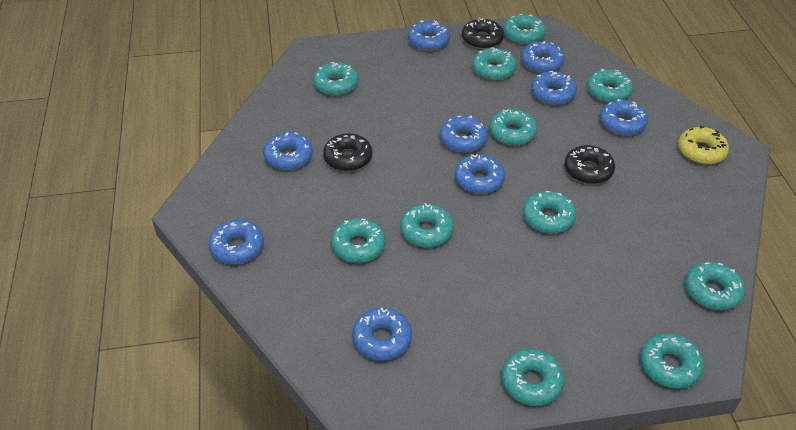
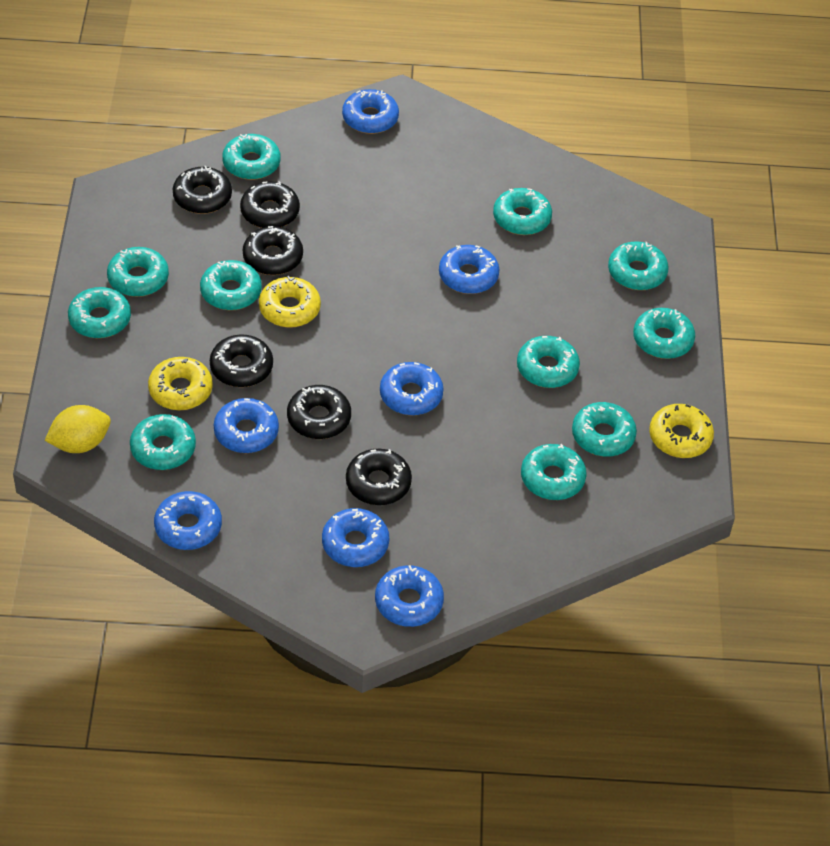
black donut: [323,133,372,171] [462,18,504,49] [564,145,615,184] = 3 -> [173,166,232,214] [210,334,273,387] [240,181,300,228] [243,226,303,275] [287,385,351,439] [346,449,412,505] = 6
blue donut: [209,220,264,264] [263,132,313,170] [352,308,412,361] [408,21,450,51] [440,116,488,153] [455,154,505,194] [521,41,565,73] [531,71,577,105] [600,99,648,136] = 9 -> [154,491,222,550] [214,398,279,453] [322,508,389,567] [342,89,399,134] [375,565,444,627] [380,362,444,415] [439,245,500,294] = 7
yellow donut: [678,126,729,164] = 1 -> [148,357,213,410] [259,276,321,328] [649,404,714,458] = 3
yellow lemon: none = 0 -> [44,405,111,453] = 1

